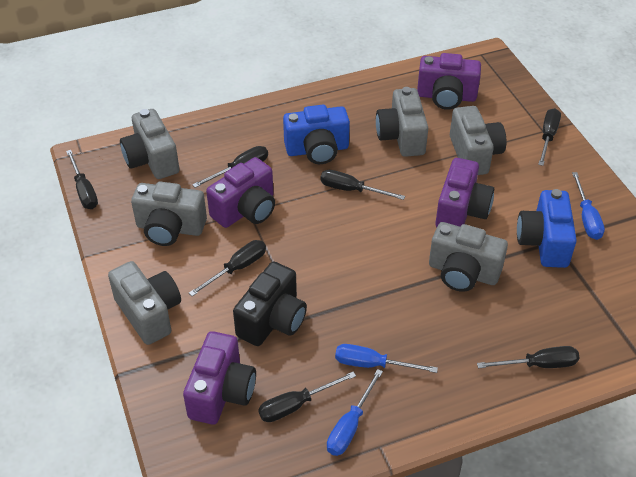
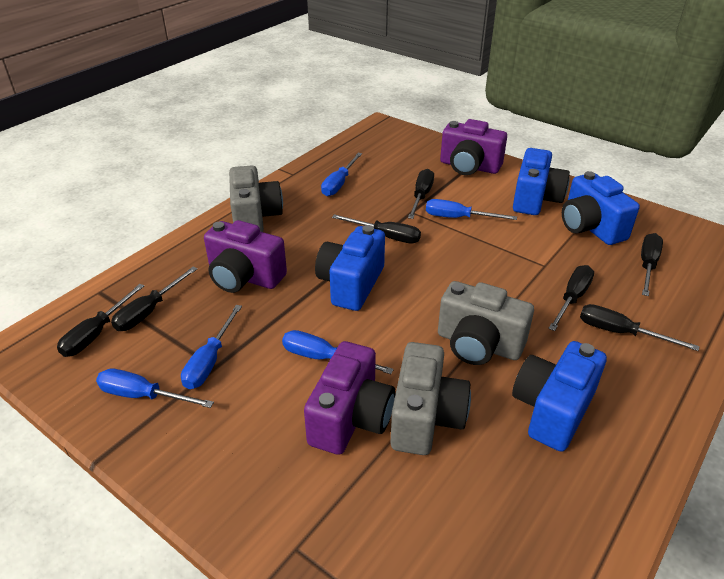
black camera: [233,262,307,346] = 1 -> none = 0
blue camera: [283,105,350,164] [517,189,577,268] = 2 -> [315,225,385,311] [512,341,607,452] [513,148,570,215] [562,171,640,245] = 4
blue screwdriver: [327,369,383,456] [335,344,438,373] [572,172,605,240] = 3 -> [96,369,214,408] [181,305,242,389] [282,330,394,374] [321,153,362,196] [426,199,517,220] = 5
grey camera: [108,261,181,345] [120,109,180,179] [131,181,207,246] [376,87,428,157] [429,222,508,292] [450,106,506,175] = 6 -> [229,165,283,232] [391,342,471,455] [438,281,534,365] = 3
purple camera: [183,331,256,425] [206,157,275,228] [417,53,481,110] [435,158,494,227] = 4 -> [204,220,287,293] [304,341,396,455] [440,119,507,175] = 3

